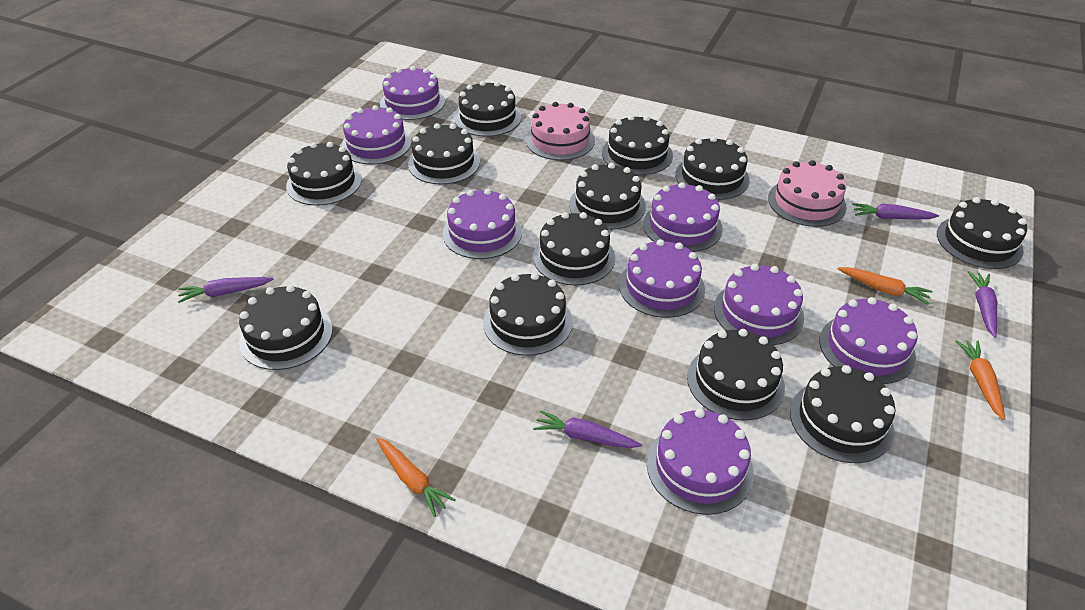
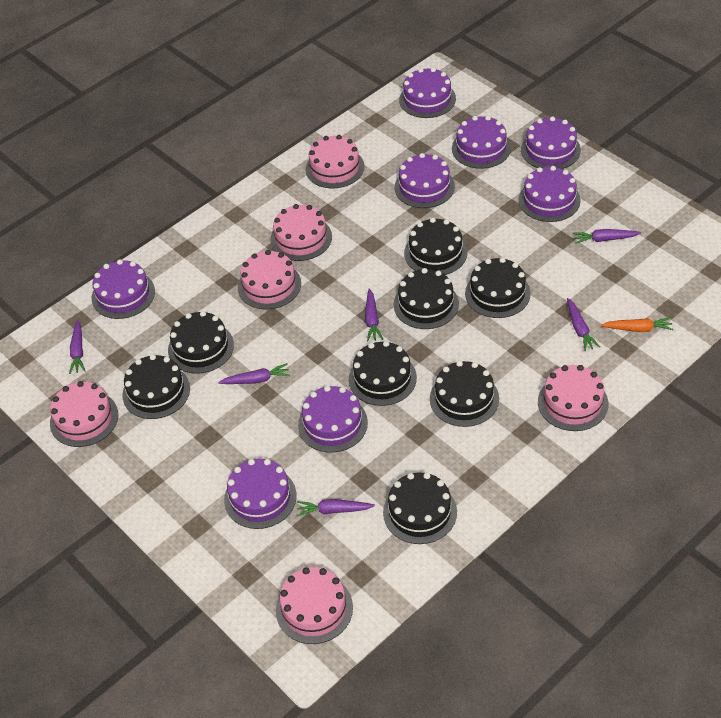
black cake: [239,285,333,370] [286,142,362,206] [408,123,480,185] [454,81,521,137] [483,273,573,356] [533,212,615,286] [569,163,646,230] [602,115,673,175] [675,136,750,200] [687,329,785,421] [790,365,895,463] [937,197,1027,269] = 12 -> [122,354,190,419] [168,311,234,374] [349,341,417,406] [383,472,457,544] [394,268,459,329] [404,218,467,275] [430,361,499,427] [465,257,531,318] = 8
orange carrot: [376,437,456,517] [837,267,933,305] [956,340,1005,420] = 3 -> [601,318,673,332] = 1
pink cake: [526,102,595,160] [768,160,847,227] = 2 -> [50,381,118,447] [238,250,301,310] [270,204,332,261] [276,567,353,644] [305,135,364,188] [538,365,608,431] = 6
purple carrot: [178,277,273,303] [533,410,642,448] [852,203,939,220] [968,271,997,338] = 4 -> [69,320,85,374] [218,363,290,384] [297,499,375,517] [365,289,383,342] [567,298,600,351] [573,229,641,244] = 6

